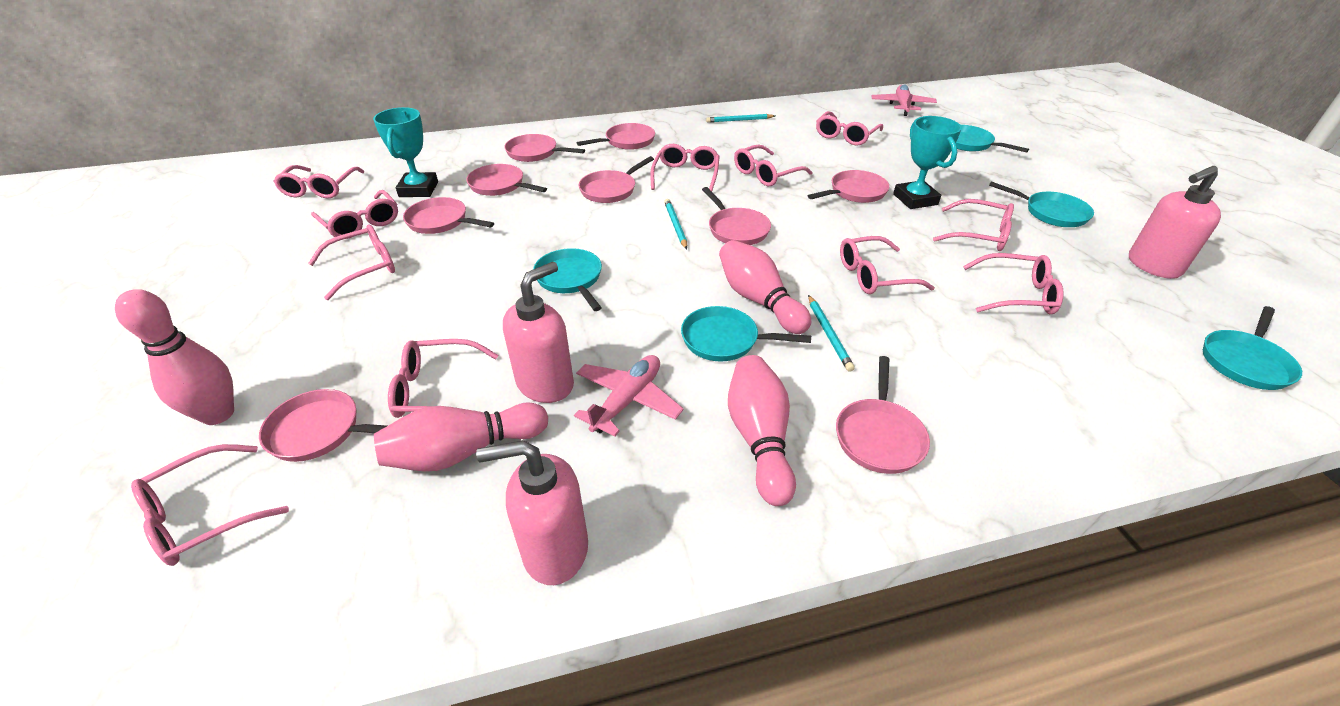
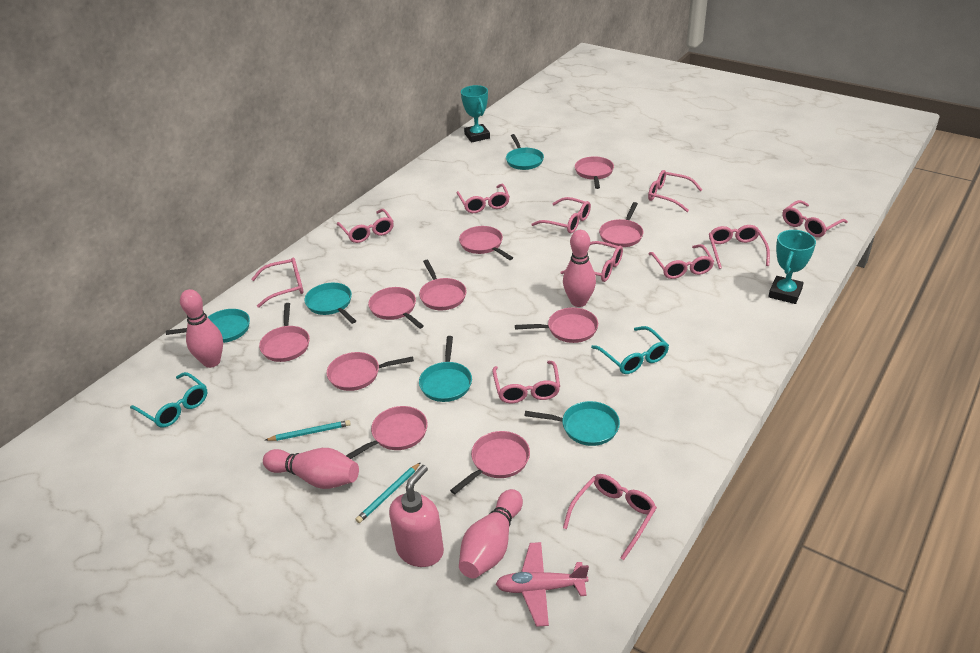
pink pan: [259,389,387,462] [403,197,494,234] [466,164,547,196] [504,134,585,162] [577,123,655,150] [579,156,654,203] [702,187,771,245] [808,170,889,203] [836,356,930,474] = 9 -> [259,303,310,362] [327,352,414,391] [346,406,428,459] [368,287,424,329] [419,260,466,310] [450,431,530,494] [459,226,513,260] [515,307,598,343] [575,156,614,189] [599,202,644,247] = 10
pink plane: [574,355,684,437] [871,84,937,116] = 2 -> [496,542,589,627] = 1
pink soap dispenser: [476,440,588,585] [503,262,574,403] [1129,166,1221,279] = 3 -> [389,465,444,567] = 1
turquoise glasses: none = 0 -> [130,372,208,427] [591,326,669,374] = 2
turquoise pencil: [664,199,687,249] [706,114,775,123] [808,295,855,372] = 3 -> [266,420,351,441] [356,462,421,523] = 2

